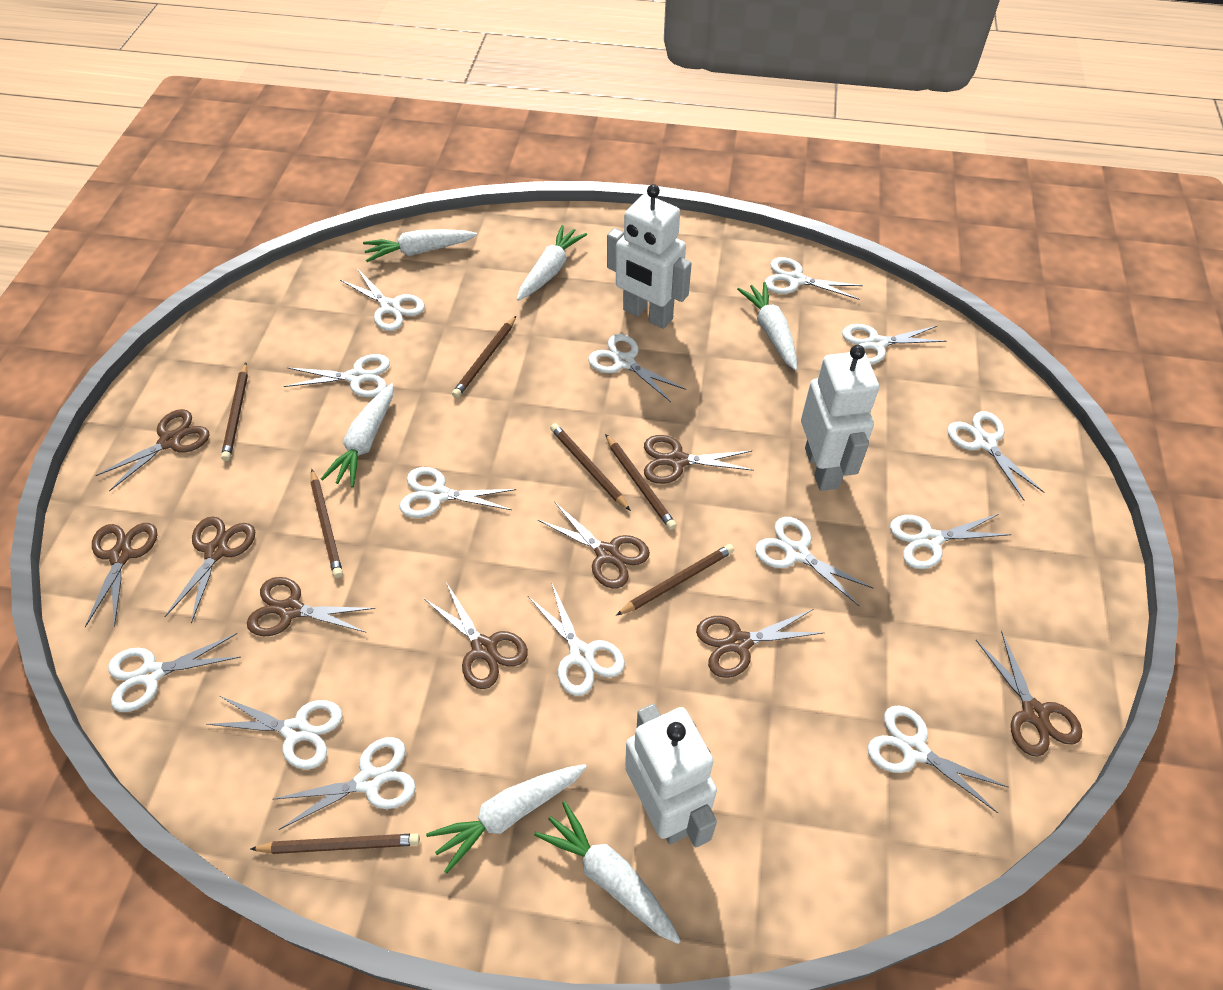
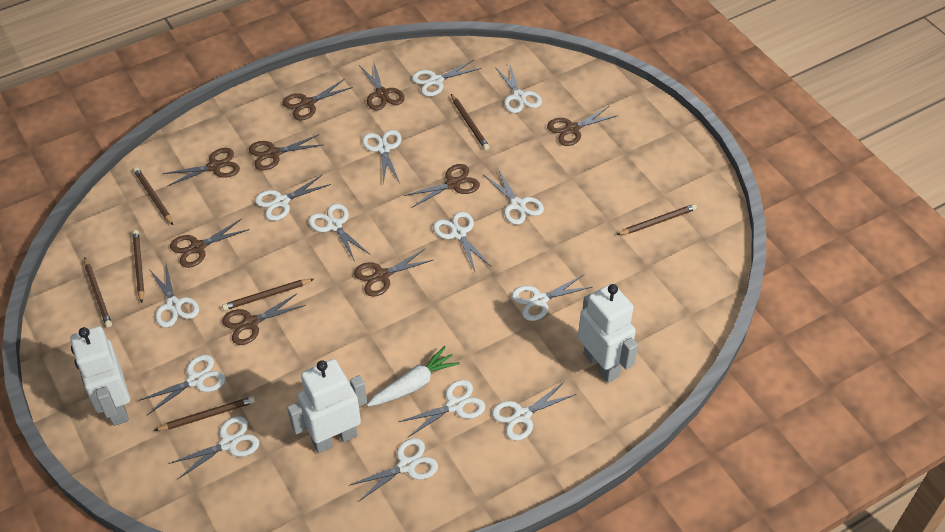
white carrot: [321,383,394,487] [363,229,477,262] [426,764,587,874] [517,225,587,301] [534,801,681,944] [737,282,797,370] = 6 -> [367,346,460,407] = 1

